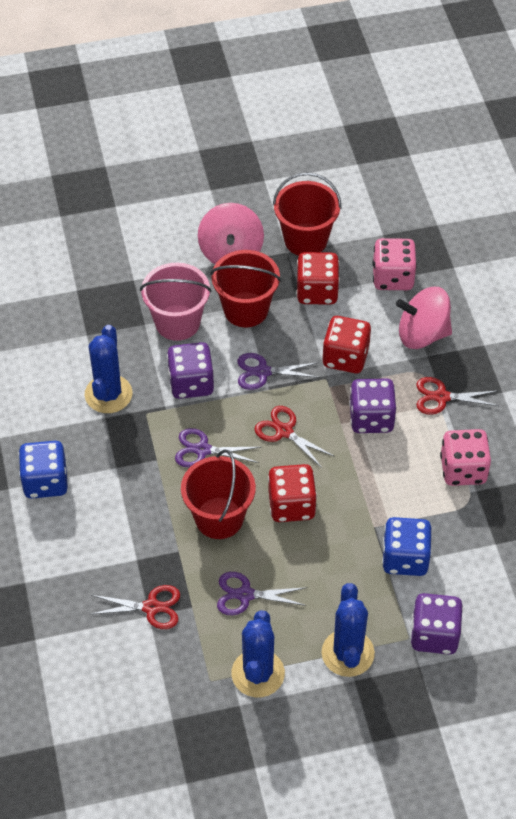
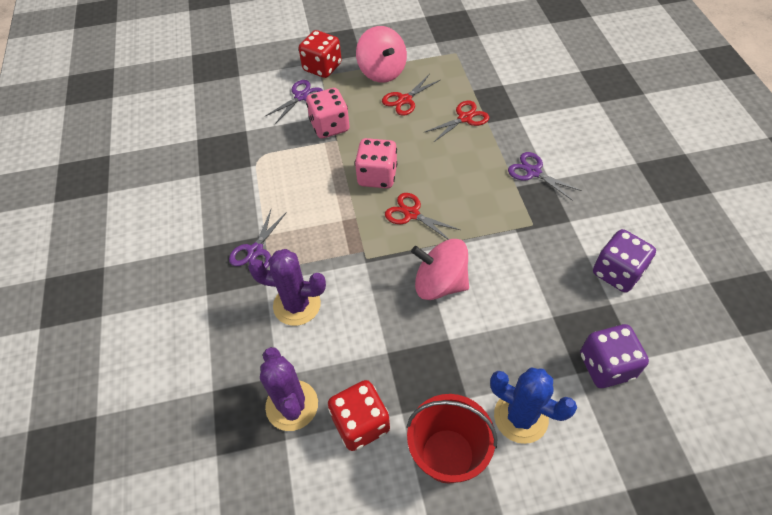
blue cactus: [85,325,133,413] [231,610,285,697] [322,583,375,677] = 3 -> [490,367,577,444] = 1
blue dice: [19,441,68,499] [382,517,432,576] = 2 -> none = 0
pink bucket: [140,263,211,341] = 1 -> none = 0
purple cactus: none = 0 -> [248,249,326,326] [260,347,318,431] = 2
purple dice: [167,342,214,399] [349,378,396,433] [411,593,463,655] = 3 -> [580,324,649,388] [593,229,656,293] = 2
red bucket: [181,450,256,539] [210,250,281,327] [273,172,342,256] = 3 -> [407,394,497,483] = 1
red dice: [268,464,317,522] [296,252,340,305] [322,316,371,373] = 3 -> [299,30,342,78] [328,380,390,451] = 2

